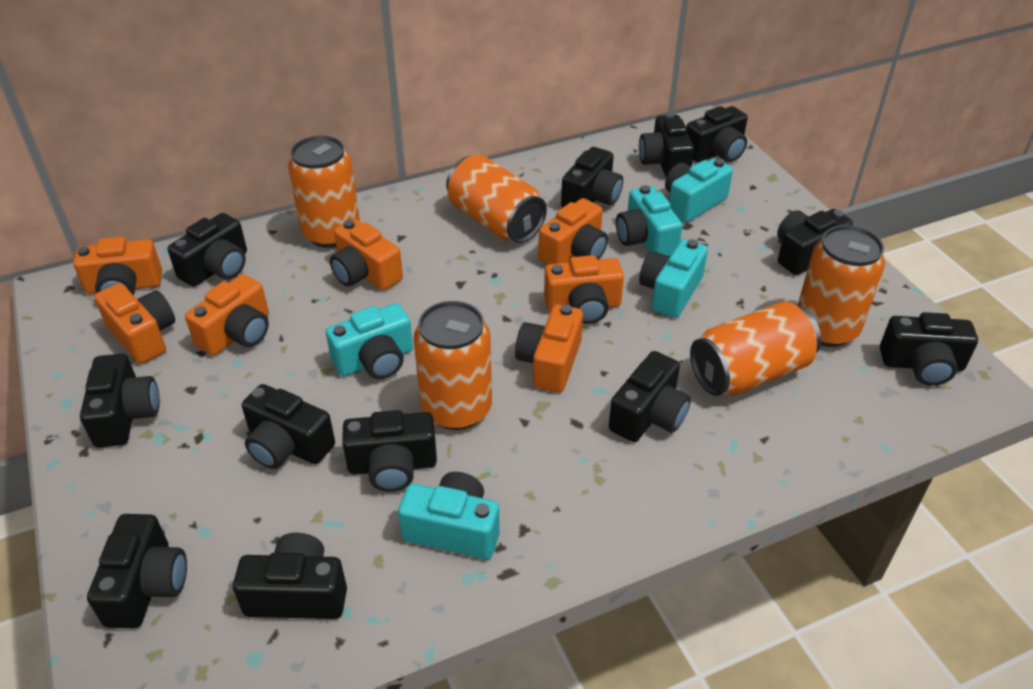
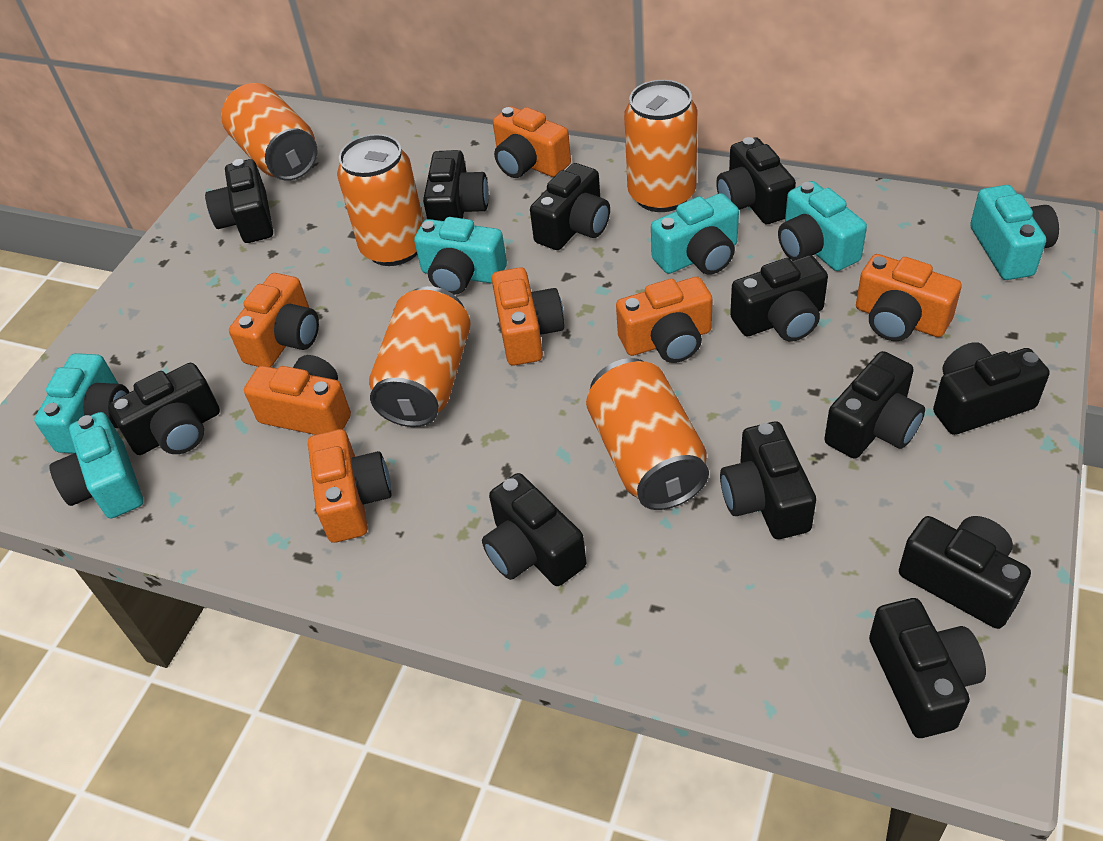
turquoise camera: [326,303,413,379] [398,472,500,559] [616,185,682,256] [639,239,708,318] [665,158,733,223] = 5 -> [34,353,129,453] [49,412,143,519] [414,217,507,295] [651,193,739,275] [778,181,867,271] [970,185,1059,280] = 6

